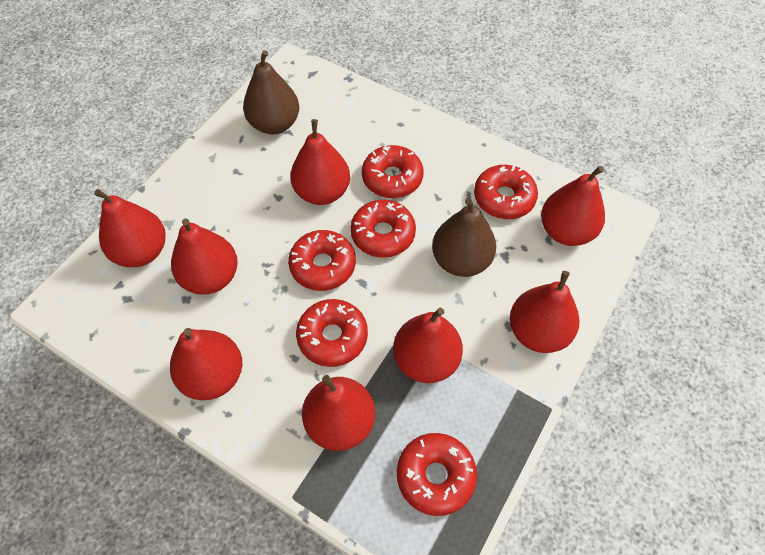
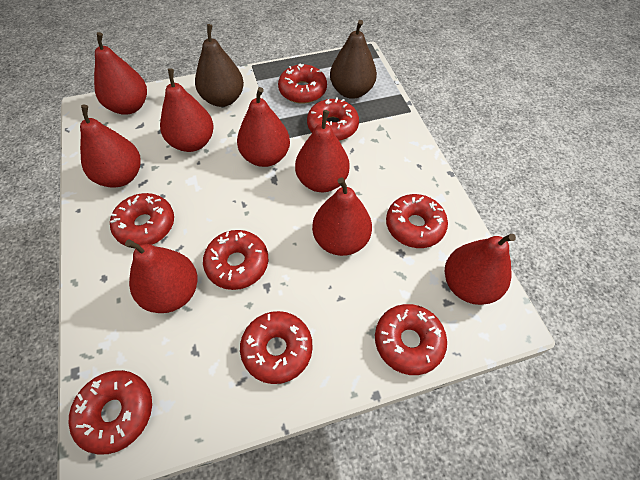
red donut: [288,230,356,291] [296,299,368,367] [350,199,416,258] [362,145,423,198] [397,433,477,516] [474,164,538,219] = 6 -> [68,370,152,455] [110,193,174,245] [203,230,268,290] [240,311,313,384] [278,64,327,104] [307,97,359,141] [375,304,447,375] [386,194,448,248] = 8

